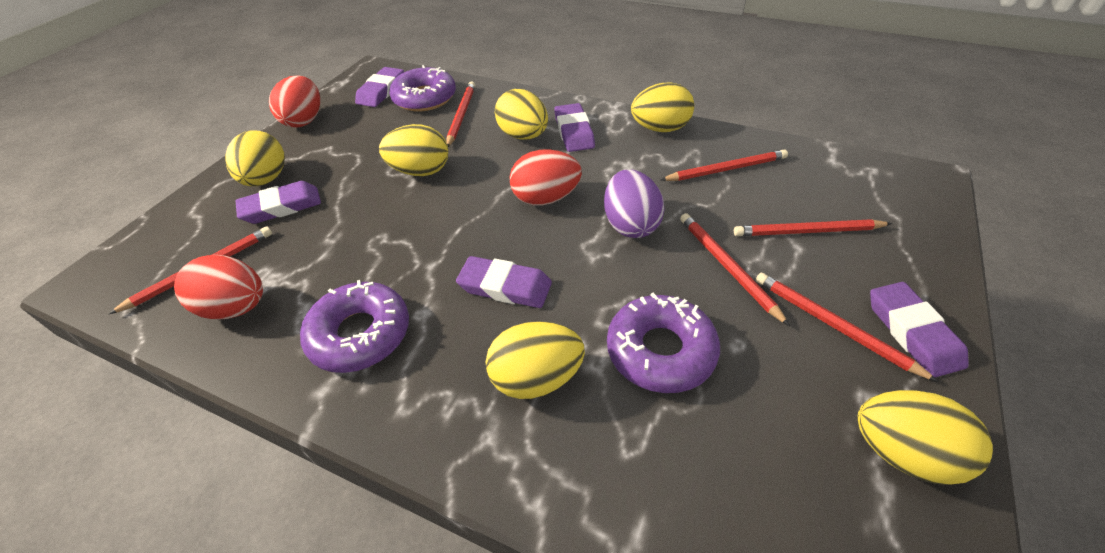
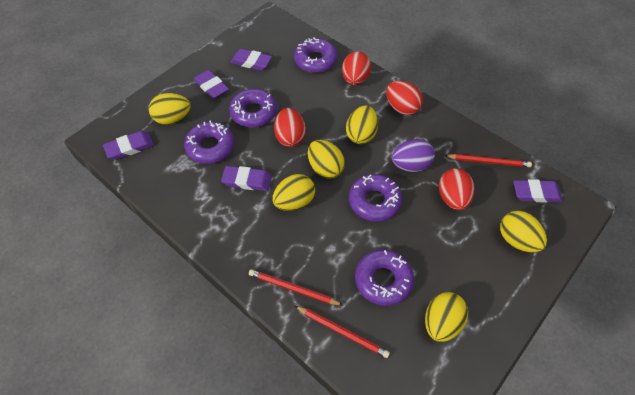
purple donut: [300,280,409,373] [389,65,456,111] [607,293,720,393] = 3 -> [184,120,235,164] [229,89,277,127] [294,37,338,73] [349,174,402,222] [355,250,414,306] = 5
red egg: [174,255,263,320] [269,75,320,128] [509,149,582,206] = 3 -> [274,108,306,147] [342,51,371,85] [386,81,423,115] [439,168,475,210] = 4
red pencil: [109,226,272,314] [446,81,475,147] [660,149,788,181] [680,213,790,326] [734,219,892,236] [756,273,939,382] = 6 -> [249,269,343,305] [295,306,390,358] [444,154,532,167] = 3

